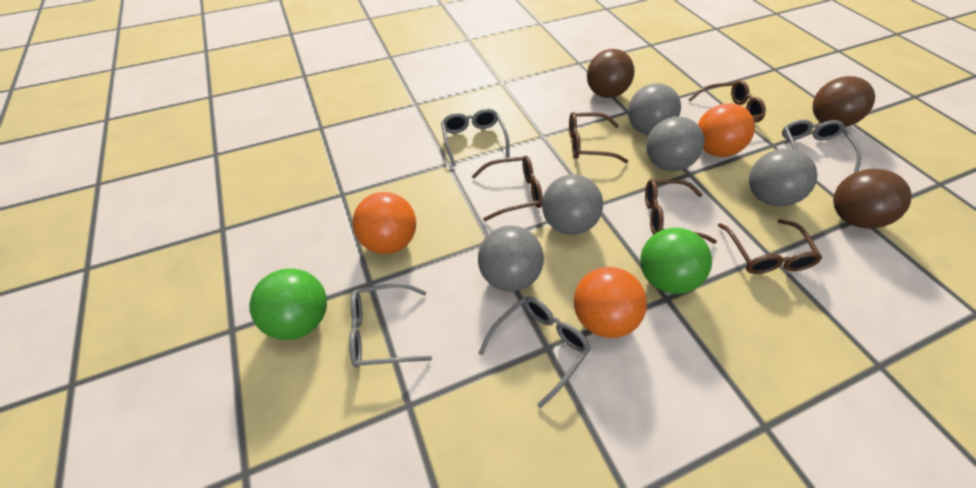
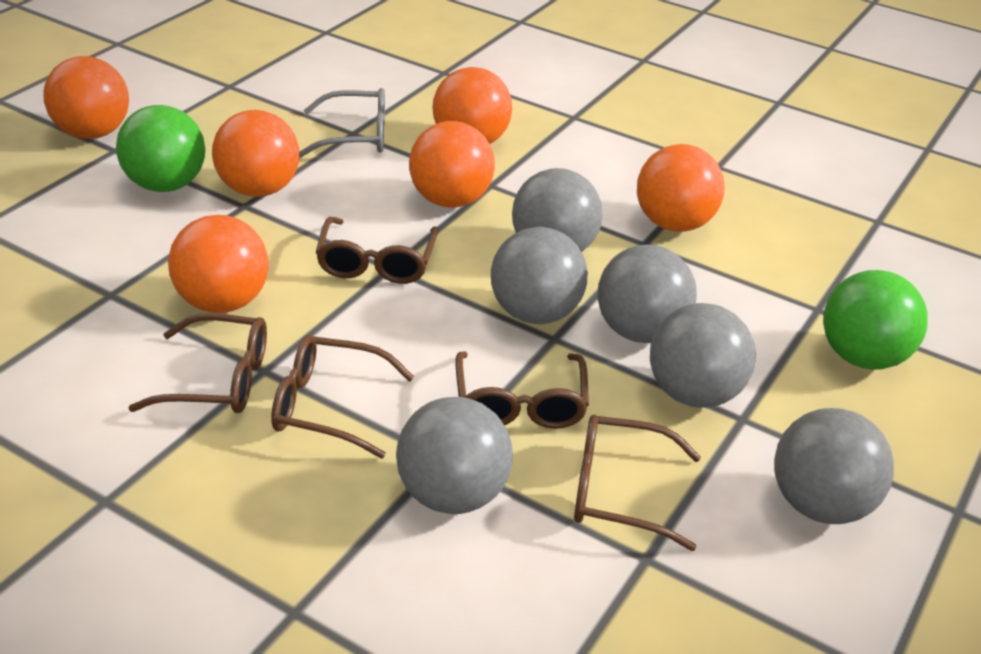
brown ball: [587,49,634,98] [813,76,875,127] [833,169,912,229] = 3 -> none = 0
grey ball: [478,226,544,292] [542,174,603,235] [628,83,681,135] [646,116,705,171] [749,149,818,206] = 5 -> [396,397,513,514] [491,227,588,324] [512,168,603,252] [598,245,697,343] [650,303,756,408] [774,408,894,524] = 6
grey glasses: [349,283,432,368] [441,109,510,167] [479,296,591,408] [782,119,862,173] = 4 -> [299,88,385,158] = 1
orange ball: [353,192,416,254] [574,267,647,338] [698,103,755,157] = 3 -> [44,56,129,139] [168,215,268,313] [212,110,299,197] [409,121,495,208] [432,67,512,144] [637,144,725,232] = 6

